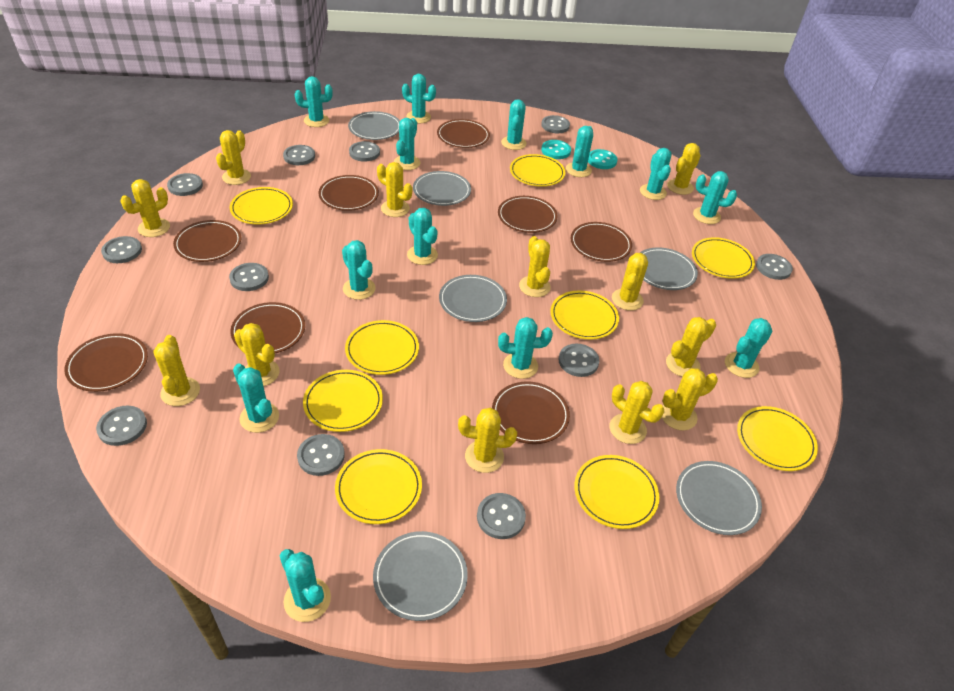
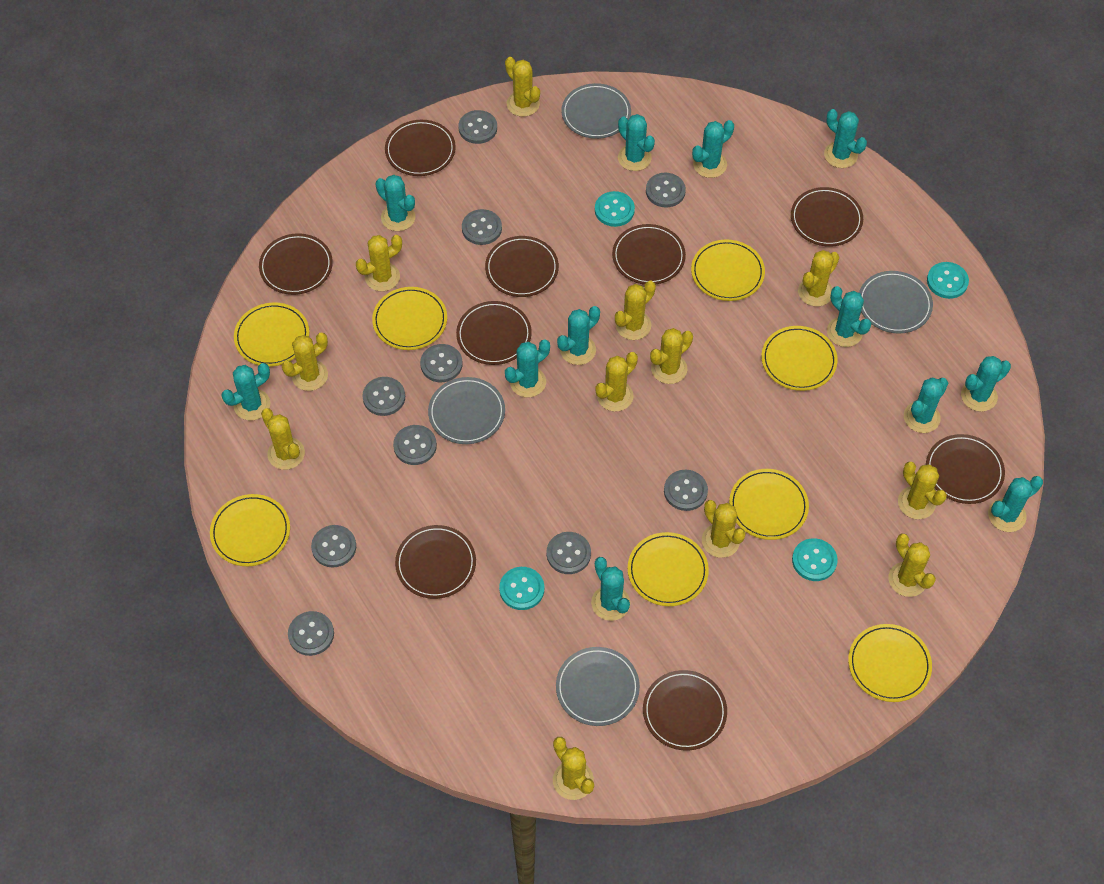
brown plate: [64,333,148,392] [173,220,242,262] [230,302,305,353] [319,175,379,211] [437,119,490,148] [492,381,570,444] [498,196,558,233] [570,222,632,262] = 8 -> [259,233,333,295] [385,120,456,176] [395,525,476,599] [456,301,532,365] [485,236,559,297] [612,224,686,285] [643,670,727,751] [791,187,863,247] [926,434,1005,504] = 9
grey button: [96,406,147,446] [101,236,142,263] [167,173,203,196] [229,263,269,291] [283,145,315,165] [297,434,345,476] [349,141,380,162] [477,493,526,539] [541,115,570,133] [559,344,599,377] [756,254,793,280] = 11 -> [288,611,334,656] [311,525,356,567] [362,377,405,416] [393,425,437,465] [420,344,462,382] [459,110,497,144] [462,209,502,245] [547,532,591,574] [646,173,686,208] [664,470,708,511] = 10
grey plate: [348,111,400,140] [373,531,468,621] [413,171,471,206] [439,275,507,322] [640,247,698,290] [676,461,762,535] = 6 -> [428,377,505,444] [556,647,640,726] [561,83,631,139] [859,271,933,334] = 4
turquoise button: [541,140,571,159] [588,149,618,169] = 2 -> [499,567,544,610] [595,191,635,227] [792,538,838,581] [927,262,969,299] = 4
turquoise cactus: [233,364,279,433] [280,549,331,622] [295,76,333,127] [342,240,376,300] [394,118,420,170] [402,74,436,123] [407,208,438,265] [498,317,553,379] [501,99,527,150] [566,126,593,177] [640,148,672,200] [693,171,737,224] [725,318,773,378] = 13 -> [221,363,270,421] [376,175,416,231] [505,339,550,397] [557,306,600,365] [591,557,630,621] [618,114,655,171] [692,120,734,178] [824,109,867,168] [827,286,871,347] [904,377,948,433] [961,356,1011,412] [988,476,1043,532] = 12
yellow plate: [230,187,293,225] [303,370,383,432] [335,449,422,524] [345,320,419,375] [510,154,565,187] [550,290,619,340] [574,455,659,529] [692,237,755,279] [737,406,818,471] = 9 -> [210,494,290,566] [234,303,309,367] [372,287,447,350] [628,532,709,606] [691,240,765,301] [729,469,809,540] [761,326,838,391] [848,624,932,702] = 8

